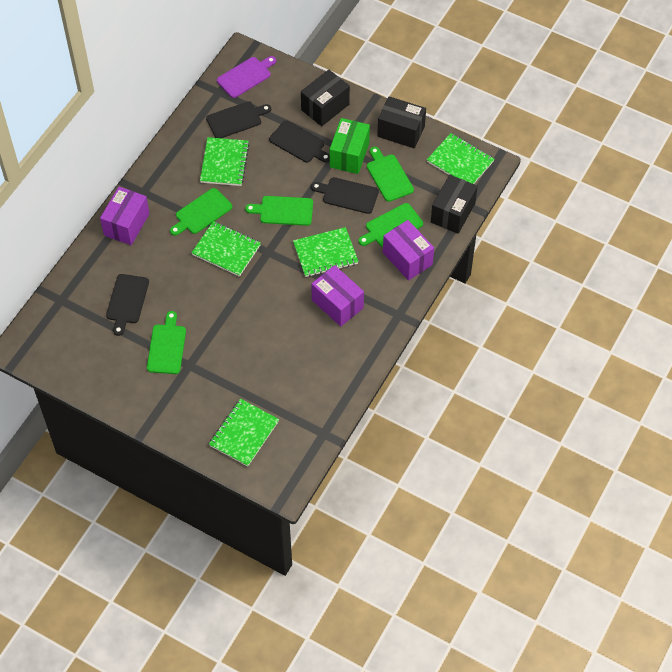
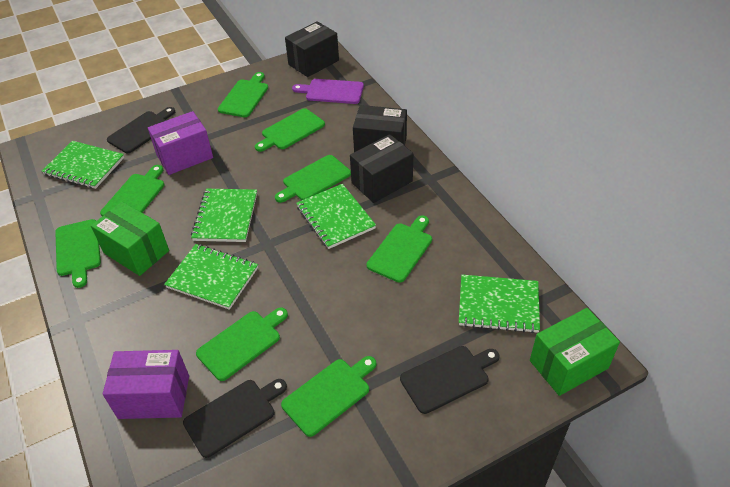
black cutting board: [106,274,149,336] [206,101,271,138] [269,120,330,163] [311,177,379,214] = 4 -> [107,107,175,153] [183,379,287,458] [400,346,500,414] = 3
green box: [330,118,370,174] = 1 -> [91,202,169,276] [530,308,620,396] = 2
green cutting board: [147,311,186,374] [170,188,232,236] [245,196,313,226] [358,203,423,247] [367,147,414,202] = 5 -> [55,219,101,288] [100,165,164,216] [196,307,288,381] [218,72,268,117] [255,108,325,152] [275,155,351,203] [281,356,376,437] [367,215,432,283] = 8
purple box: [100,187,150,245] [311,265,364,327] [383,220,434,281] = 3 -> [103,350,189,419] [148,111,213,175] = 2

